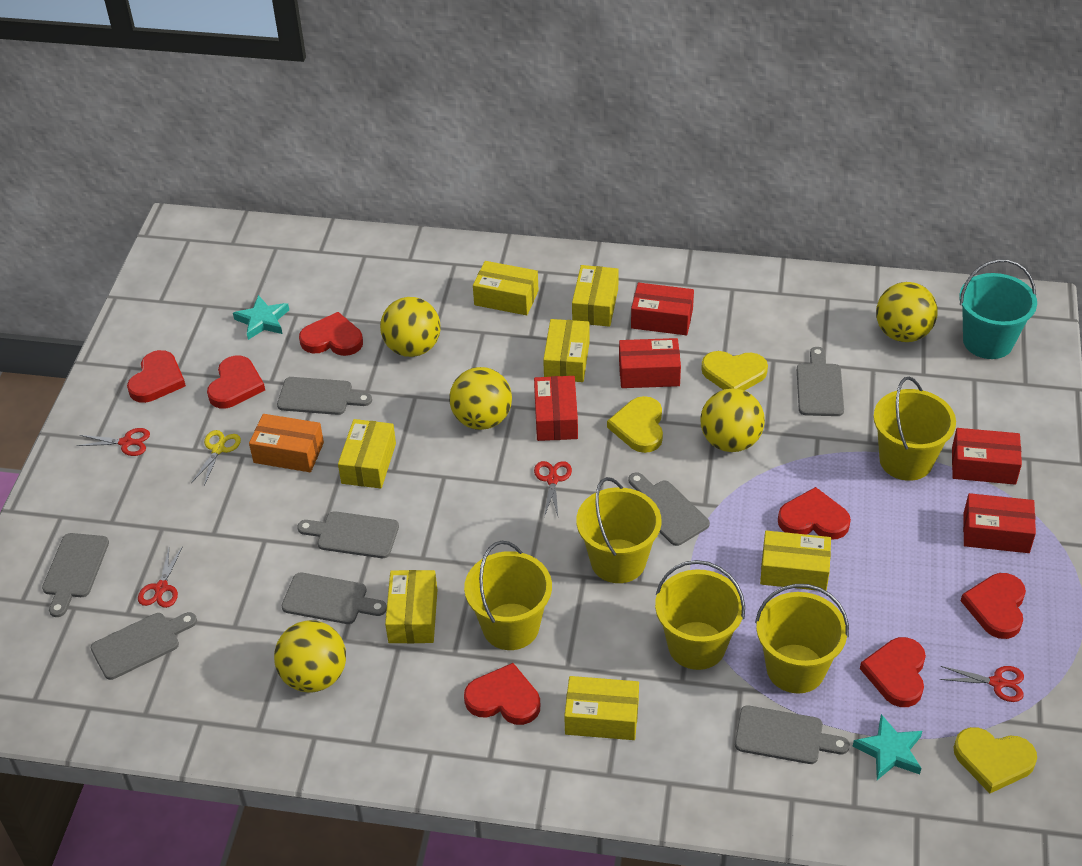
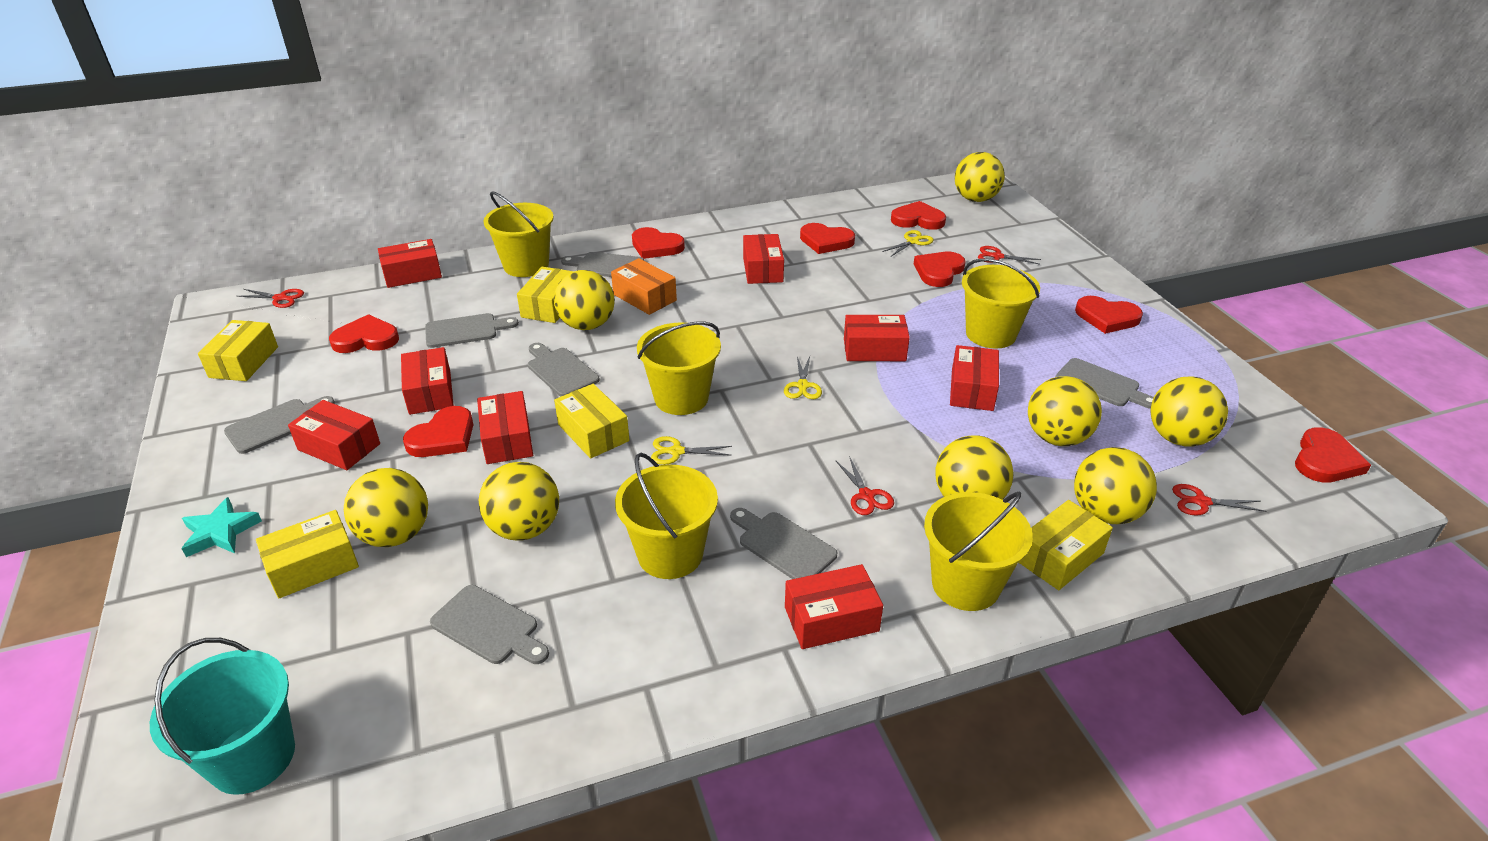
grey cutting board: [42,533,109,617] [91,612,197,680] [277,377,372,415] [282,573,387,624] [297,511,399,558] [628,472,710,546] [735,705,850,764] [797,347,844,416] = 8 -> [224,396,335,454] [425,313,519,348] [430,585,549,664] [528,343,600,397] [561,252,644,277] [730,508,837,579] [1056,358,1154,409] = 7
red box: [534,376,578,441] [619,338,681,388] [631,283,694,335] [952,428,1022,485] [963,493,1036,553] = 5 -> [288,400,380,470] [378,239,442,288] [401,347,454,415] [477,391,533,464] [743,234,784,284] [785,564,883,649] [844,315,910,361] [950,345,999,411] = 8
red heart: [127,350,186,403] [207,356,265,408] [299,312,363,356] [464,663,540,725] [778,487,851,540] [860,637,926,707] [961,573,1026,639] = 7 -> [329,314,399,353] [403,406,473,457] [632,227,685,259] [800,223,855,254] [891,201,946,230] [914,252,966,287] [1075,296,1143,334] [1295,427,1371,483] = 8
turquoise star: [233,295,289,340] [852,714,922,780] = 2 -> [182,497,262,557] = 1
yellow ball: [274,620,346,693] [380,297,441,357] [449,367,512,430] [700,388,765,452] [876,282,938,342] = 5 -> [344,468,428,547] [479,462,559,540] [554,270,615,330] [935,435,1014,500] [955,152,1005,202] [1028,376,1102,446] [1074,447,1157,524] [1151,376,1228,447] = 8
yellow box: [338,419,396,488] [385,570,437,643] [473,261,539,315] [543,319,590,382] [564,676,639,740] [572,265,619,327] [760,531,831,591] = 7 -> [198,320,278,381] [256,510,359,598] [517,267,574,323] [554,384,630,458] [1019,500,1113,590] = 5
yellow heart: [607,396,663,453] [701,351,768,391] [954,727,1037,793] = 3 -> none = 0
yellow scissors: [191,430,241,486] = 1 -> [651,436,732,465] [784,357,822,399] [882,230,934,256] = 3

